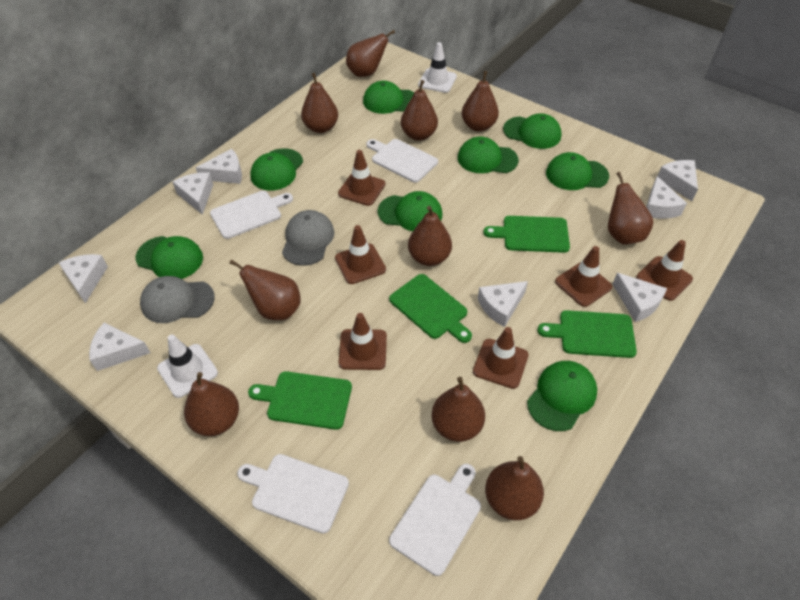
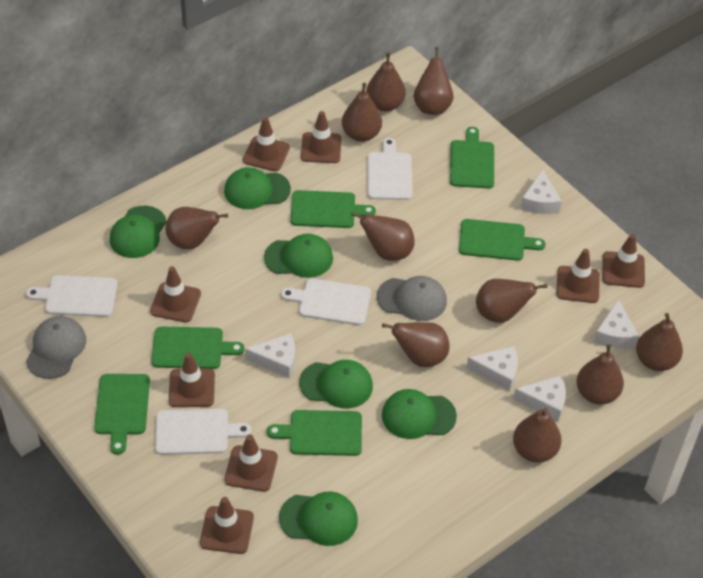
brown traffic cone: [335,225,386,284] [338,150,385,206] [338,313,387,370] [473,327,529,389] [555,246,612,307] [636,240,693,301] = 6 -> [150,266,201,323] [169,353,215,407] [200,497,254,554] [224,434,278,492] [243,117,290,171] [301,111,341,163] [556,249,600,303] [602,234,645,288] = 8
green cap: [135,236,203,279] [250,148,303,190] [363,81,414,114] [378,191,442,231] [458,137,519,173] [503,114,562,149] [527,361,597,431] [546,152,609,190] = 8 -> [110,206,167,258] [224,167,291,209] [264,234,333,278] [279,491,358,546] [299,360,373,409] [382,389,457,439] = 6
green cutting board: [248,371,352,430] [389,274,472,343] [483,216,570,253] [538,310,637,358] = 4 -> [94,374,150,455] [151,326,244,369] [267,410,362,456] [290,190,376,228] [450,127,494,189] [459,219,546,261] = 6
white cheese: [59,254,108,303] [89,323,150,371] [173,172,213,215] [196,149,242,184] [478,281,528,327] [612,273,667,322] [646,176,687,219] [658,160,698,201] = 8 -> [245,333,295,378] [466,346,518,391] [513,375,566,421] [520,169,562,214] [594,299,639,348] = 5
white traffic cone: [157,335,218,398] [418,42,457,93] = 2 -> none = 0

